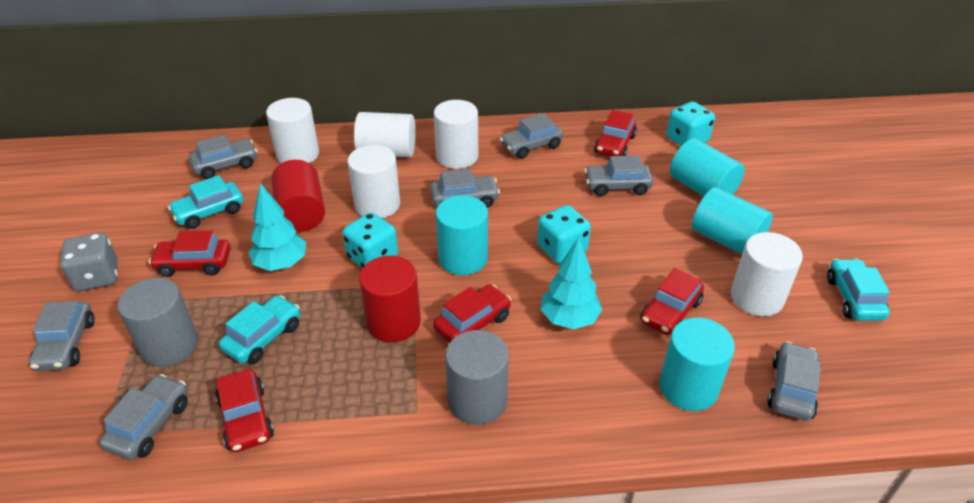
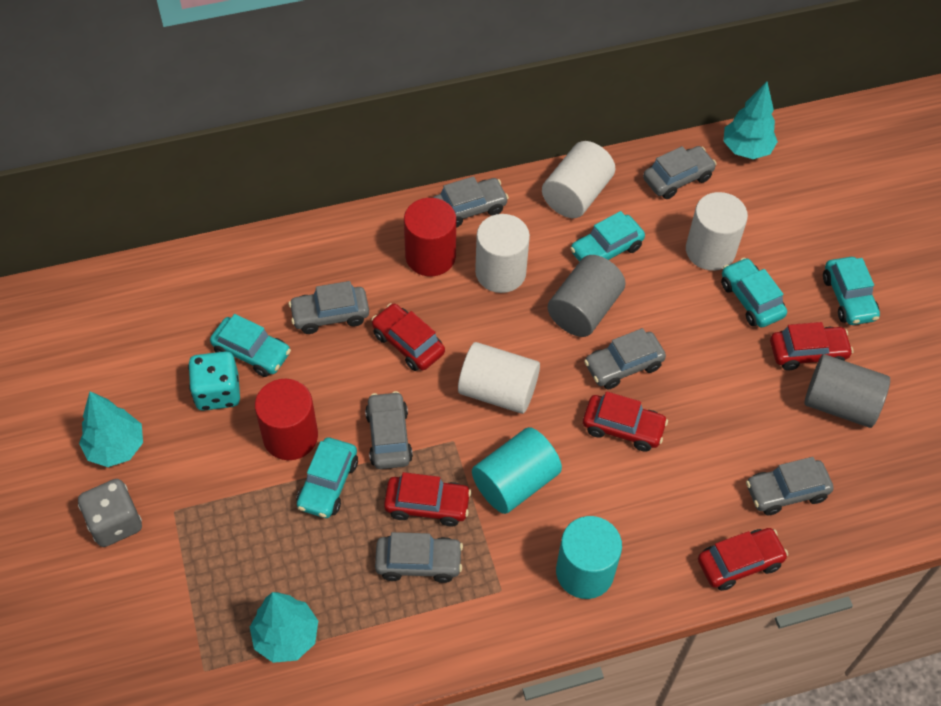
turquoise car: [168,175,244,229] [219,295,300,364] [827,258,890,321] = 3 -> [210,314,291,377] [297,438,358,518] [570,211,645,262] [721,257,787,327] [823,257,880,325] = 5
turquoise cylinder: [436,195,488,275] [659,318,735,411] [670,138,745,196] [692,187,773,254] = 4 -> [472,427,562,514] [556,516,622,599] = 2
turquoise dice: [343,212,398,268] [537,205,591,264] [666,102,715,146] = 3 -> [188,351,240,411] = 1
turquoise tree: [249,183,306,271] [541,237,602,329] = 2 -> [79,391,143,467] [250,592,318,663] [723,82,778,159] = 3
white cylinder: [266,98,319,163] [347,145,400,218] [354,112,416,157] [434,100,478,169] [731,232,803,316] = 5 -> [458,342,540,414] [475,214,530,293] [542,141,615,218] [686,192,748,271] = 4

